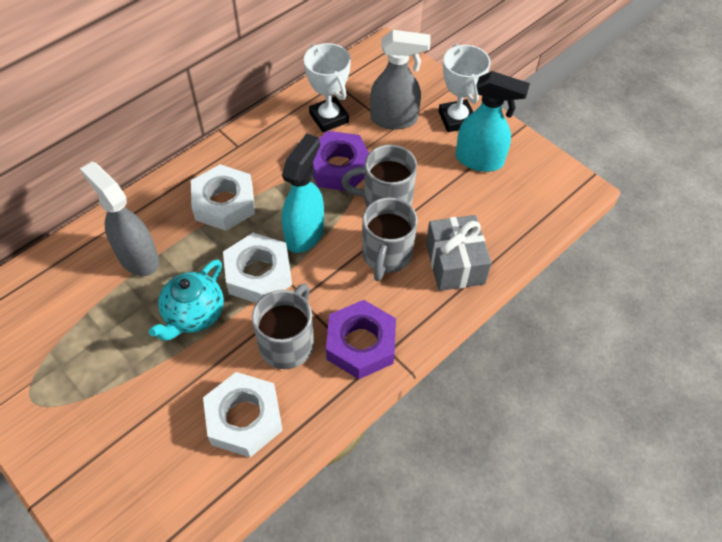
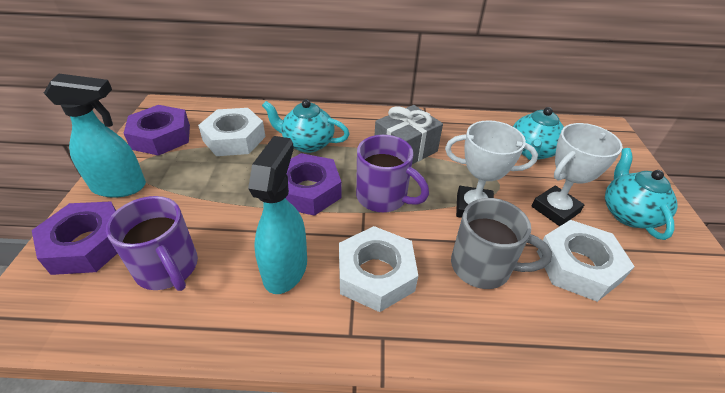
grey mug: [252,283,314,369] [341,145,417,207] [362,197,418,281] = 3 -> [451,198,552,289] = 1
grey spray bottle: [80,162,159,276] [370,30,430,129] = 2 -> none = 0
purple mug: none = 0 -> [106,196,198,291] [356,135,429,212] = 2
purple nut: [312,131,369,191] [326,300,396,379] = 2 -> [32,202,118,275] [123,105,190,156] [286,153,342,216] = 3
turquoise teapot: [149,259,224,341] = 1 -> [262,99,350,153] [513,107,564,160] [605,148,678,240] = 3

